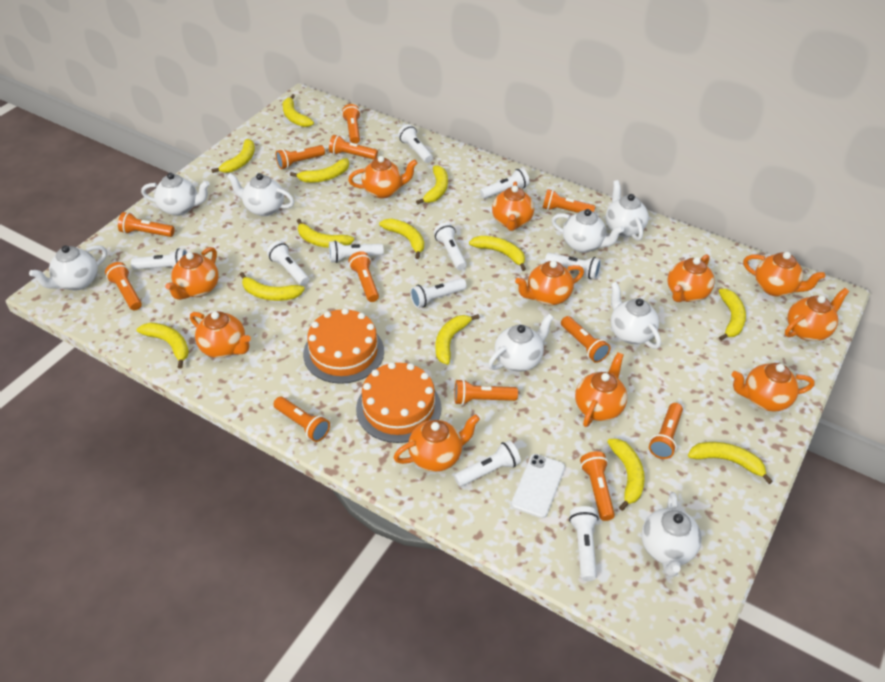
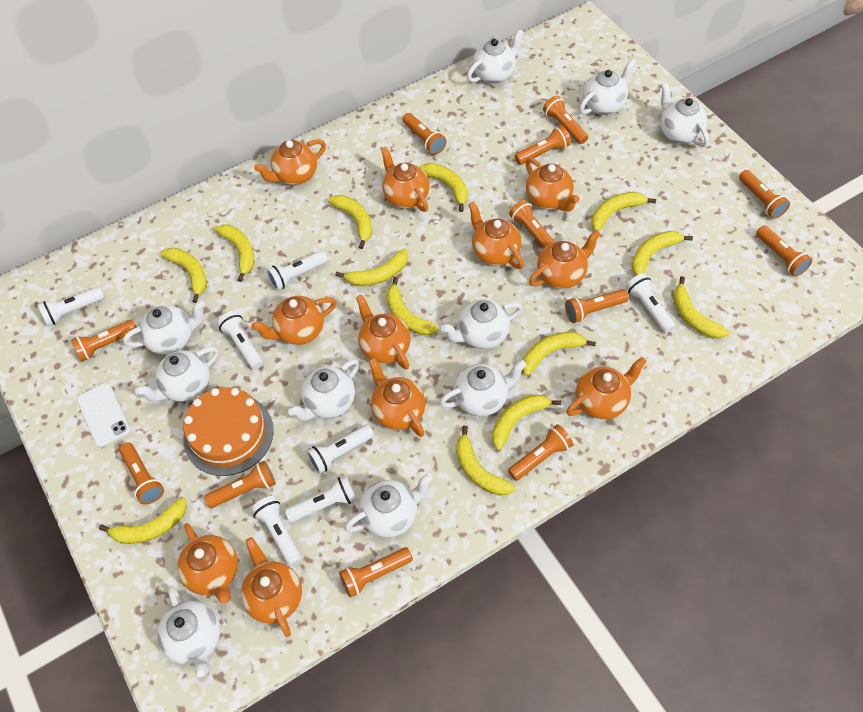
orange cake: [303,308,384,384] [356,362,442,443] = 2 -> [183,387,274,476] = 1
white flashlight: [131,248,188,270] [267,241,310,286] [329,240,384,263] [398,124,433,163] [410,278,467,308] [434,222,467,270] [454,440,521,487] [480,168,530,199] [545,253,601,280] [569,506,599,581] = 10 -> [38,287,104,326] [217,311,263,370] [251,496,302,567] [267,251,328,291] [285,475,357,523] [306,425,374,474] [625,273,676,333] = 7
white teapot: [29,245,107,290] [141,173,210,216] [227,173,294,216] [488,314,554,372] [551,209,624,253] [606,180,649,241] [611,282,661,349] [641,492,702,577] = 8 -> [123,300,205,355] [135,347,219,402] [157,586,220,678] [288,359,360,421] [345,473,433,538] [439,360,526,416] [441,299,523,349] [467,29,524,84] [579,59,636,115] [660,82,709,147] = 10

